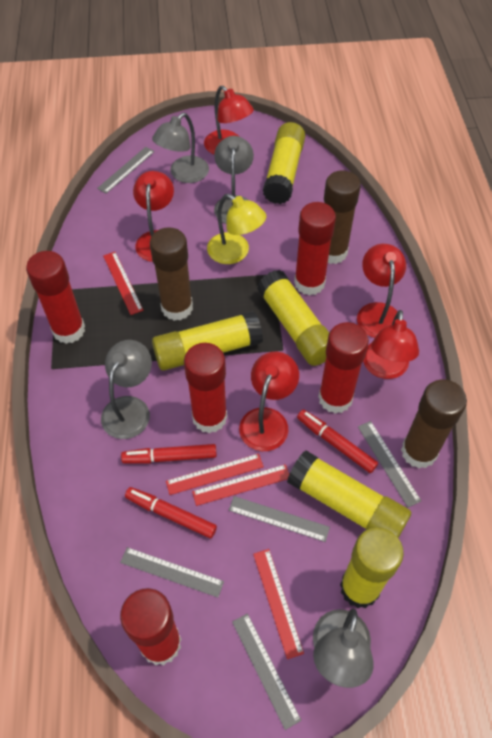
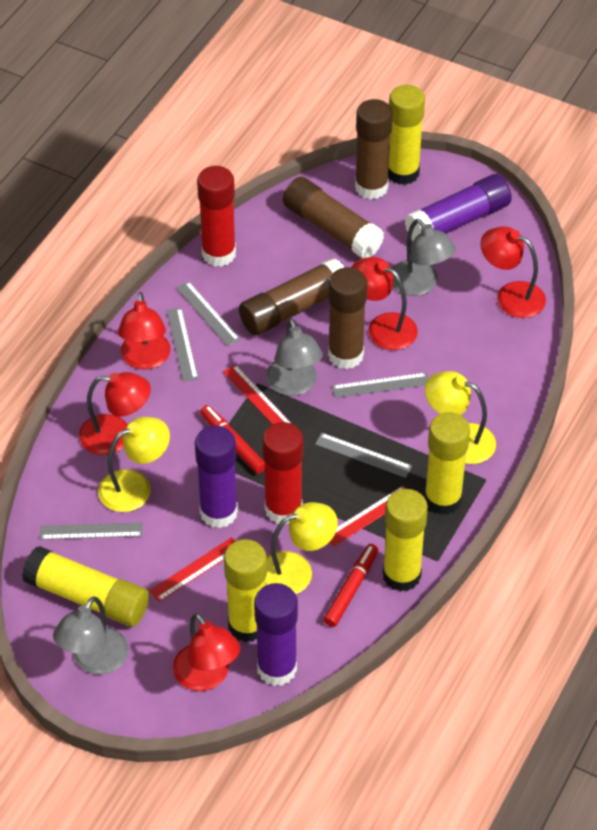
brown glue stick: [150,227,193,321] [324,170,361,264] [401,379,467,468] = 3 -> [239,258,344,335] [283,177,384,259] [328,267,367,369] [355,99,392,200] = 4
grey lamp: [101,340,152,439] [152,113,209,183] [214,136,254,224] [313,609,374,688] = 4 -> [53,596,129,675] [266,318,323,396] [392,219,456,296] = 3
purple glue stick: none = 0 -> [195,425,238,528] [254,583,298,686] [405,174,512,241] = 3
red glue stick: [26,251,85,344] [120,588,181,665] [184,343,227,433] [294,202,336,296] [318,322,369,414] = 5 -> [197,166,236,267] [262,422,303,524] = 2
red marker: [121,444,217,463] [125,487,217,538] [297,410,378,473] = 3 -> [200,405,265,474] [324,544,379,627] = 2
red ruler: [103,252,143,315] [166,454,264,495] [192,464,289,506] [253,549,304,659] = 4 -> [149,537,235,602] [223,364,292,425] [330,486,406,546] = 3
yellow lamp: [207,194,267,264] = 1 -> [98,417,170,512] [266,502,338,594] [425,371,496,464] = 3

